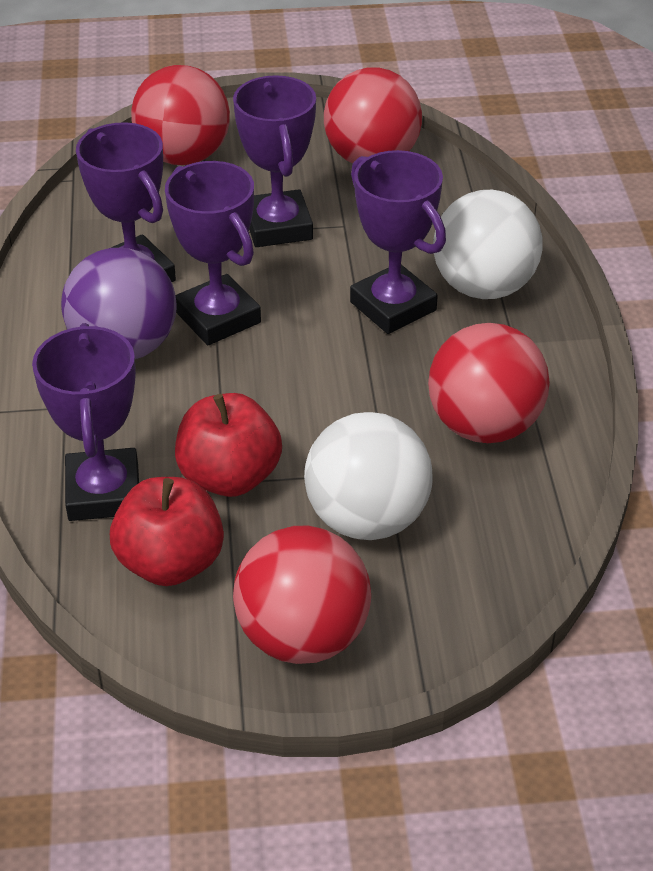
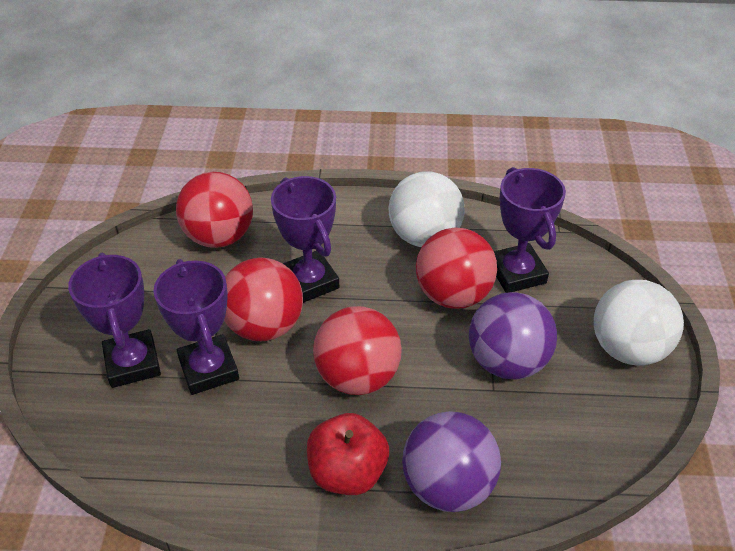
purple ball: [61,248,177,359] = 1 -> [402,411,501,512] [469,292,557,380] = 2
purple trophy: [32,323,139,521] [76,122,176,282] [165,161,261,345] [233,75,316,247] [350,150,446,334] = 5 -> [68,253,161,388] [153,259,239,395] [271,176,339,303] [494,167,566,293] = 4
red apple: [110,477,224,586] [175,393,282,497] = 2 -> [307,413,389,495] = 1

